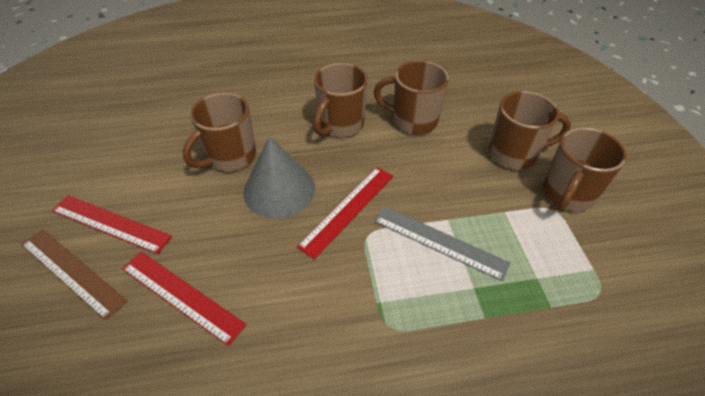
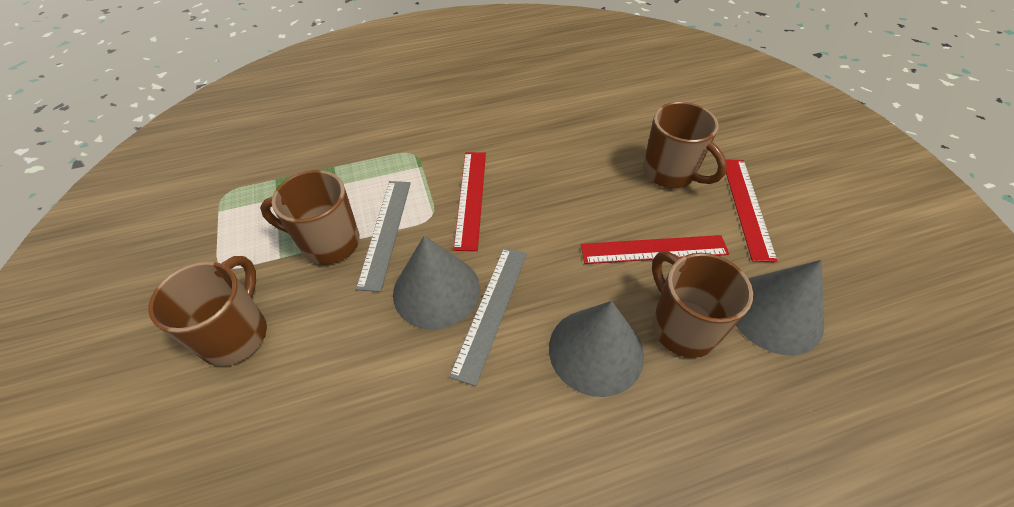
brown mug: [183,93,256,171] [313,63,368,137] [374,61,449,135] [489,91,571,169] [543,127,627,212] = 5 -> [148,256,267,366] [260,170,360,264] [643,102,727,188] [652,251,753,358] = 4
brown ruler: [21,229,127,320] = 1 -> none = 0
grey cone: [243,136,315,219] = 1 -> [393,236,480,330] [549,301,644,397] [736,260,824,356] = 3
grey ruler: [374,206,511,281] = 1 -> [356,181,411,292] [449,247,527,386] = 2

